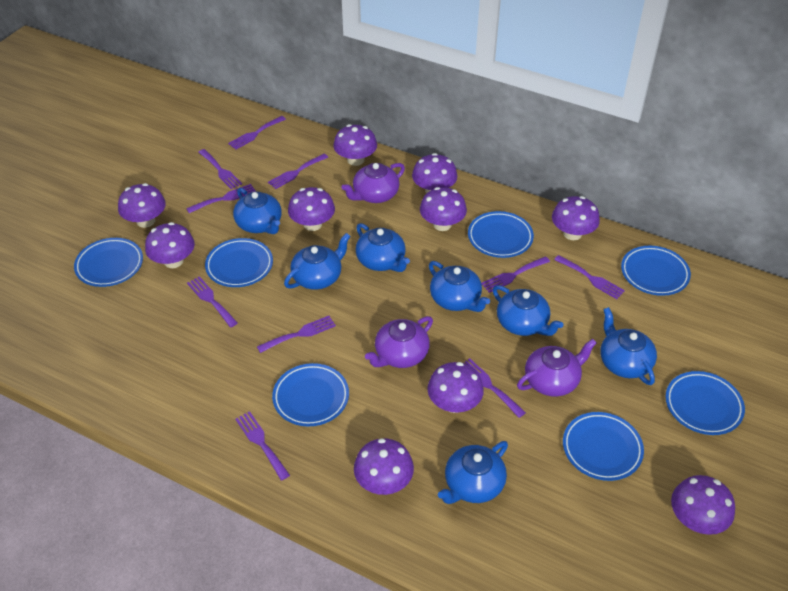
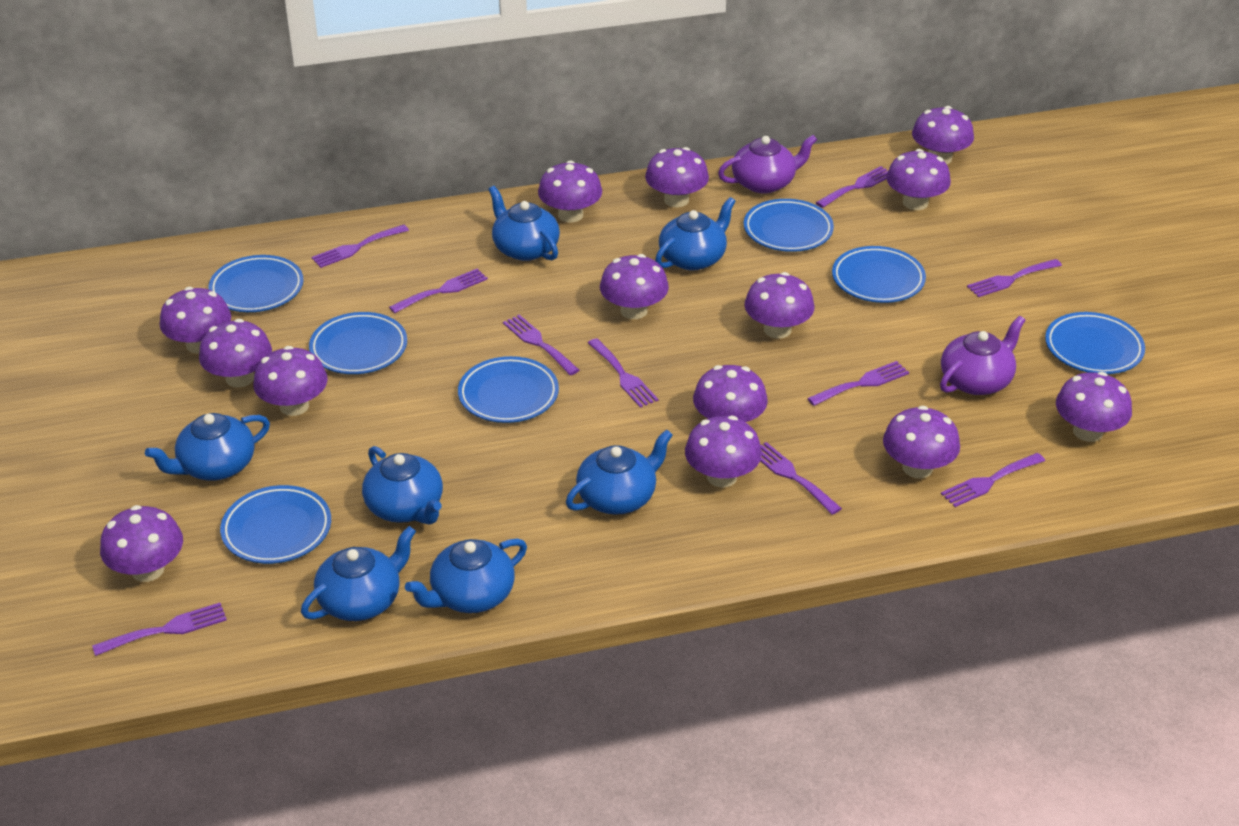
purple mushroom: [118,183,166,228] [145,222,195,268] [288,187,335,231] [333,124,377,166] [354,438,414,495] [412,153,457,194] [420,187,467,231] [427,362,484,413] [552,196,600,240] [671,475,735,535] = 10 -> [100,505,183,582] [160,287,231,354] [199,319,272,388] [253,346,328,416] [538,160,602,223] [600,254,669,319] [645,147,709,207] [685,416,762,487] [693,365,768,422] [744,272,814,339] [883,406,960,478] [886,149,951,210] [912,106,974,164] [1056,372,1132,442] = 14
purple teapot: [341,163,405,203] [365,316,433,368] [517,339,597,397] = 3 -> [718,135,817,194] [940,316,1025,395] = 2

